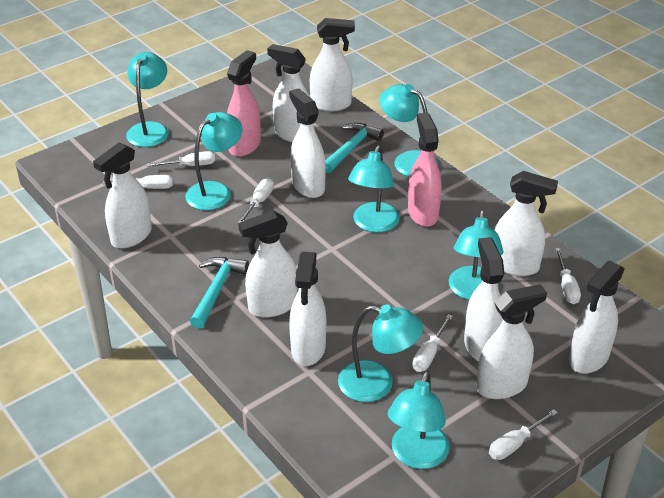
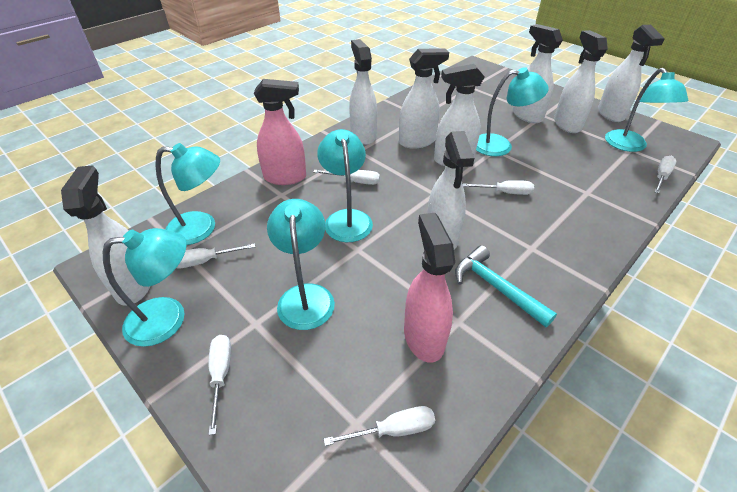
turquoise hammer: [190,257,249,329] [325,123,384,173] = 2 -> [455,245,557,327] = 1
turquoise lamp: [126,52,169,147] [185,112,243,210] [338,305,423,402] [348,146,400,232] [379,84,438,177] [388,371,450,469] [449,210,504,300] = 7 -> [103,228,187,347] [156,143,220,245] [267,199,335,330] [317,129,373,242] [476,67,549,156] [605,68,688,152] = 6
white spray bottle: [93,143,152,249] [238,211,297,318] [267,44,310,142] [289,88,326,198] [289,251,326,366] [310,18,355,112] [464,237,504,361] [476,284,547,399] [495,171,558,276] [569,261,625,374] = 10 -> [61,165,150,306] [349,39,377,145] [399,48,449,149] [427,131,474,249] [434,64,485,166] [512,24,563,123] [554,30,608,133] [598,25,665,122] = 8

